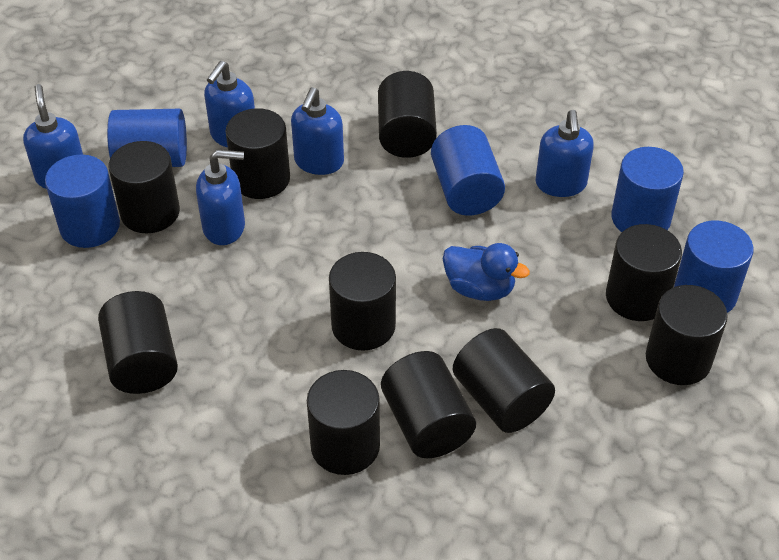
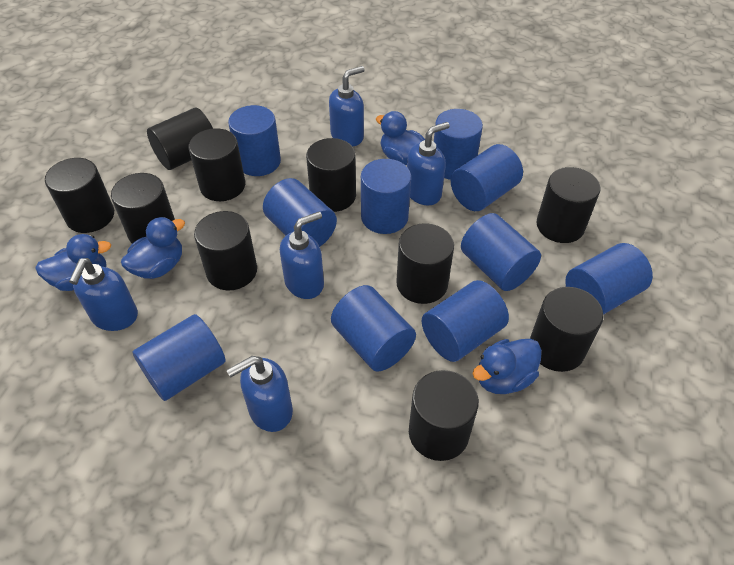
blue cylinder: [45,155,120,248] [107,109,187,167] [431,125,505,215] [611,147,684,232] [674,221,754,313] = 5 -> [132,314,226,401] [228,105,281,176] [263,178,337,247] [331,285,416,372] [361,159,411,234] [422,280,509,362] [434,109,483,180] [451,144,523,211] [461,213,541,291] [565,243,653,315] = 10
blue duck: [443,243,530,301] = 1 -> [35,234,111,291] [121,217,185,279] [376,111,425,165] [473,339,542,394] = 4

